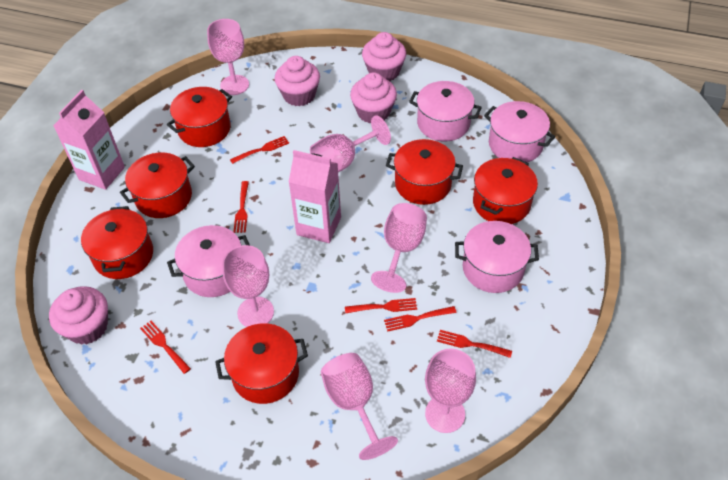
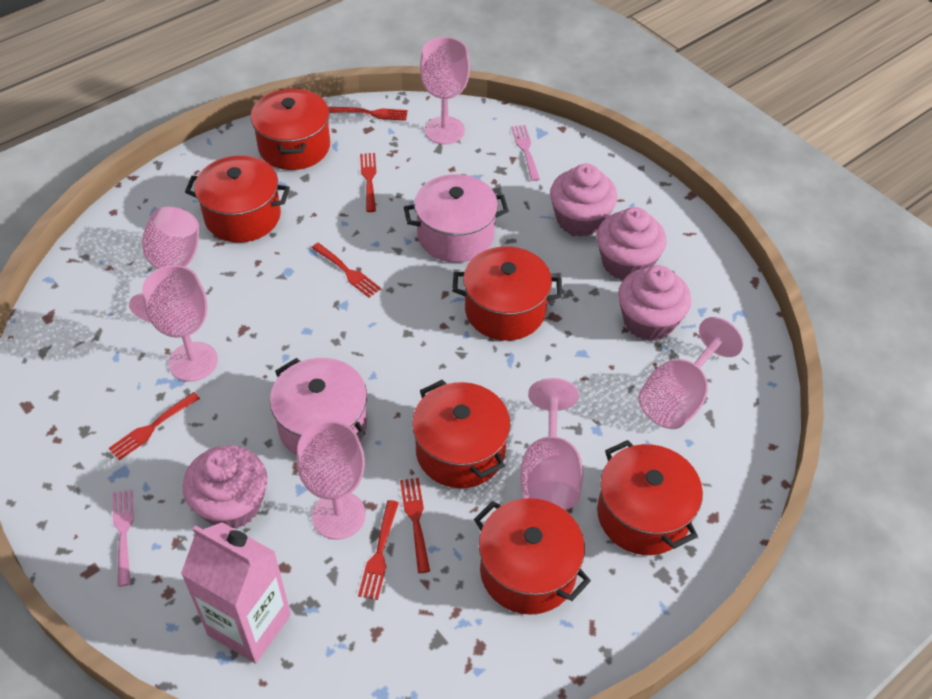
pink carton: [53,90,125,190] [289,150,341,243] = 2 -> [181,522,291,663] = 1
pink fork: none = 0 -> [113,489,133,587] [511,125,540,181] = 2
pink pot: [167,225,250,297] [409,81,482,142] [455,221,539,293] [484,101,555,163] = 4 -> [270,358,367,456] [404,174,509,262] = 2

